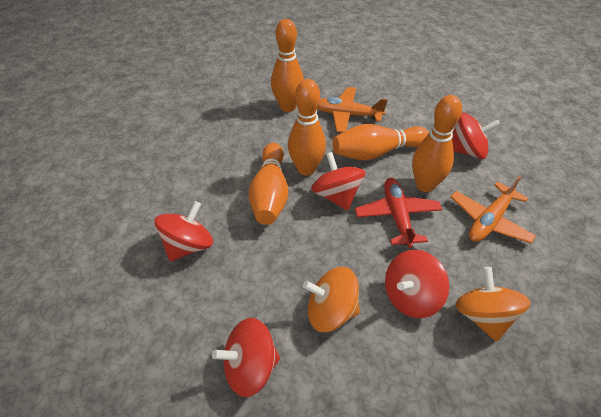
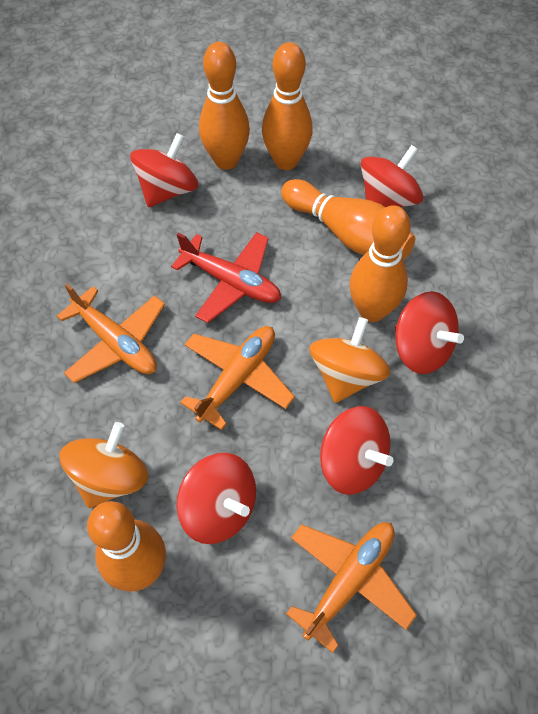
orange plane: [317,87,388,133] [451,175,536,243] = 2 -> [57,284,165,383] [180,326,295,430] [286,522,417,653] = 3

